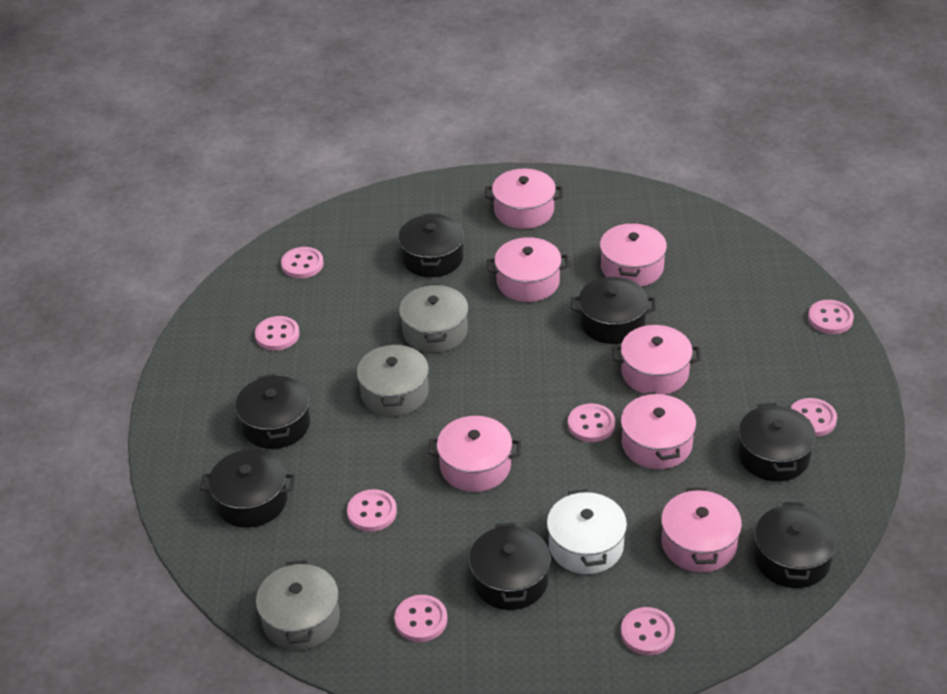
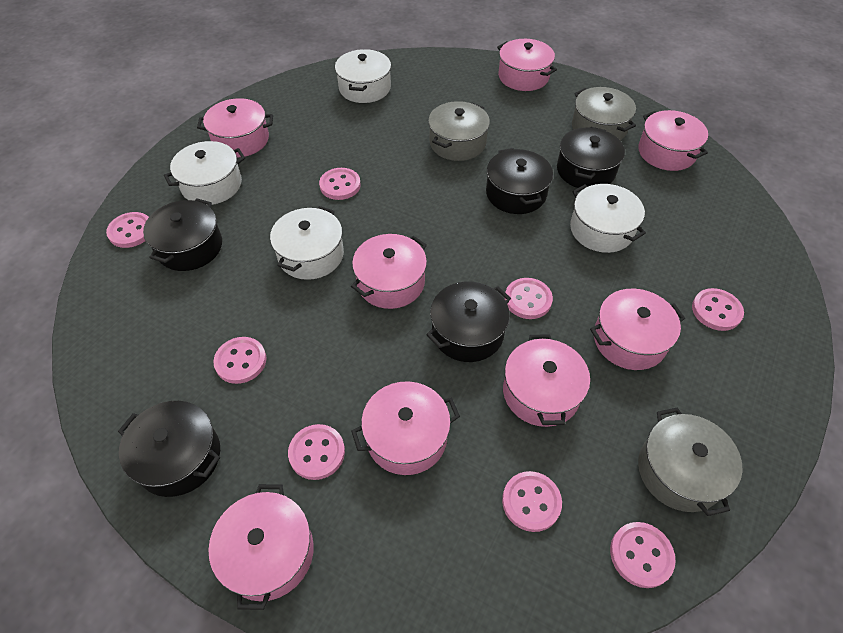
black pot: [200,450,295,528] [235,374,310,449] [398,213,464,277] [469,523,551,610] [571,277,656,344] [738,403,816,481] [754,502,837,588] = 7 -> [118,401,220,497] [143,198,222,271] [426,281,511,362] [486,148,553,214] [557,127,625,188] = 5
pink pot: [428,416,521,492] [485,168,563,229] [487,237,569,302] [600,222,667,287] [612,325,701,395] [621,392,696,469] [661,488,742,572] = 7 -> [197,98,273,158] [208,484,314,610] [351,234,427,309] [351,381,460,475] [497,39,557,91] [503,334,590,427] [590,289,685,370] [638,110,708,171] = 8
white pot: [547,489,627,574] = 1 -> [164,141,245,205] [270,206,344,280] [335,49,391,103] [570,184,646,253] = 4

